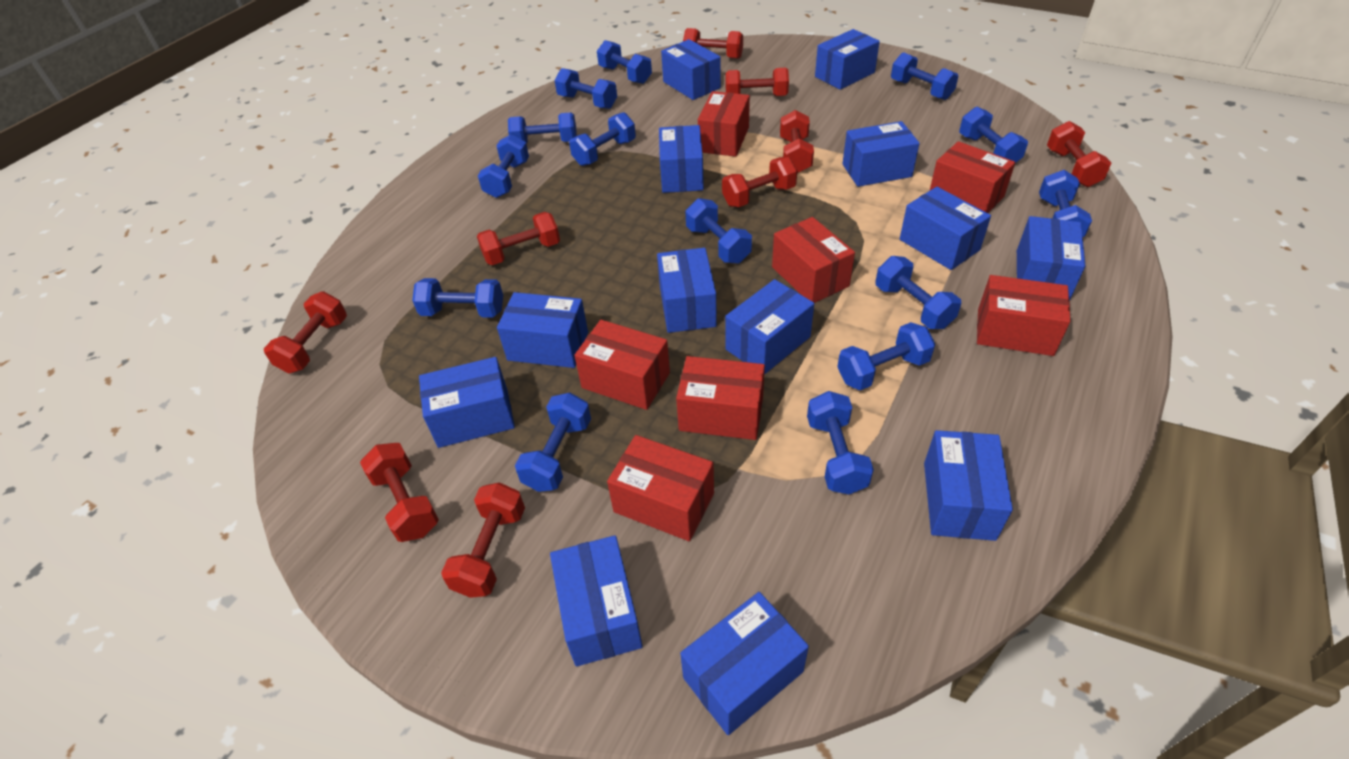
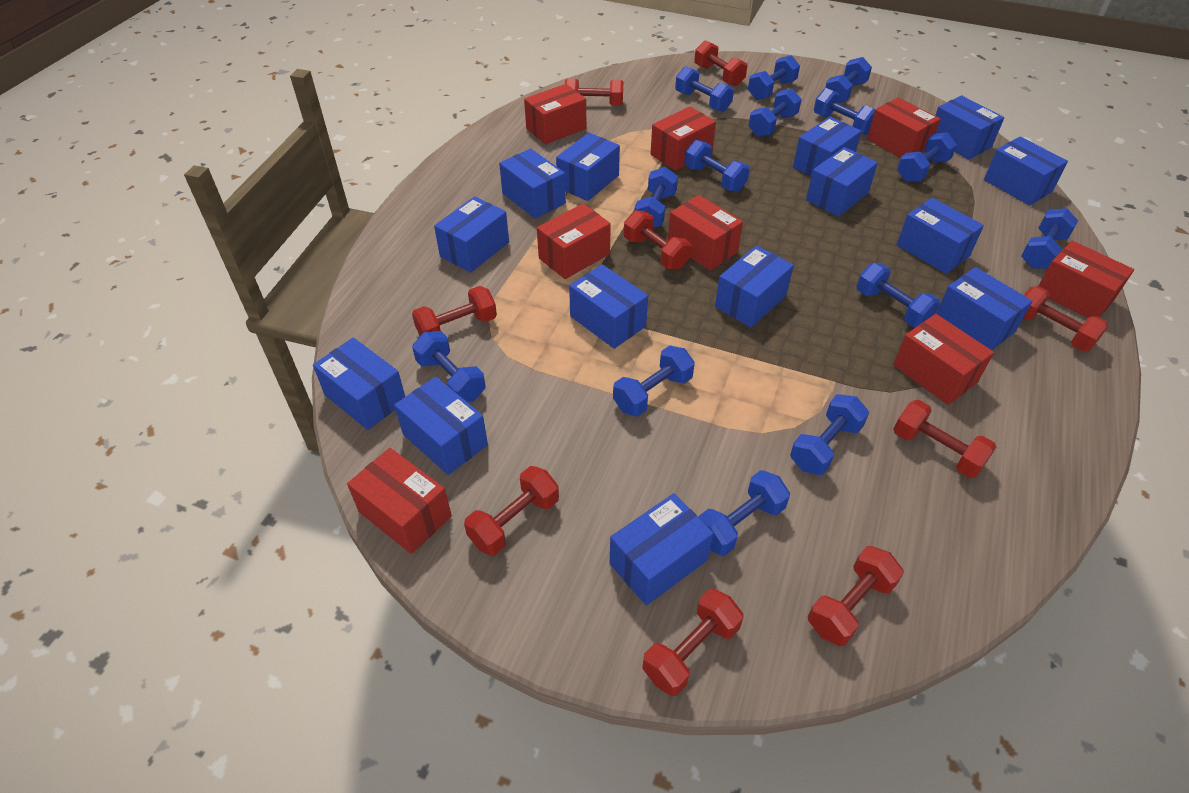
blue box: [419,357,515,448] [497,292,588,368] [550,535,643,666] [657,248,717,333] [659,125,704,193] [661,39,721,100] [680,592,809,735] [725,279,814,375] [815,29,880,90] [842,121,920,187] [900,187,991,270] [924,430,1013,541] [1017,216,1085,300] = 13 -> [313,338,405,430] [394,377,488,475] [434,196,509,273] [499,148,566,219] [556,133,620,201] [569,264,648,349] [610,493,713,606] [715,246,794,328] [793,117,862,176] [806,147,878,217] [897,198,984,274] [935,96,1004,160] [936,267,1033,350] [984,137,1068,205] = 14
red box: [574,320,670,410] [607,435,714,541] [676,356,765,440] [698,91,750,157] [772,217,855,303] [930,141,1015,213] [977,275,1071,356] = 7 -> [347,448,452,554] [524,84,586,144] [537,204,611,279] [651,106,716,171] [668,195,743,271] [867,97,941,158] [893,314,994,405] [1038,241,1134,318] = 8

